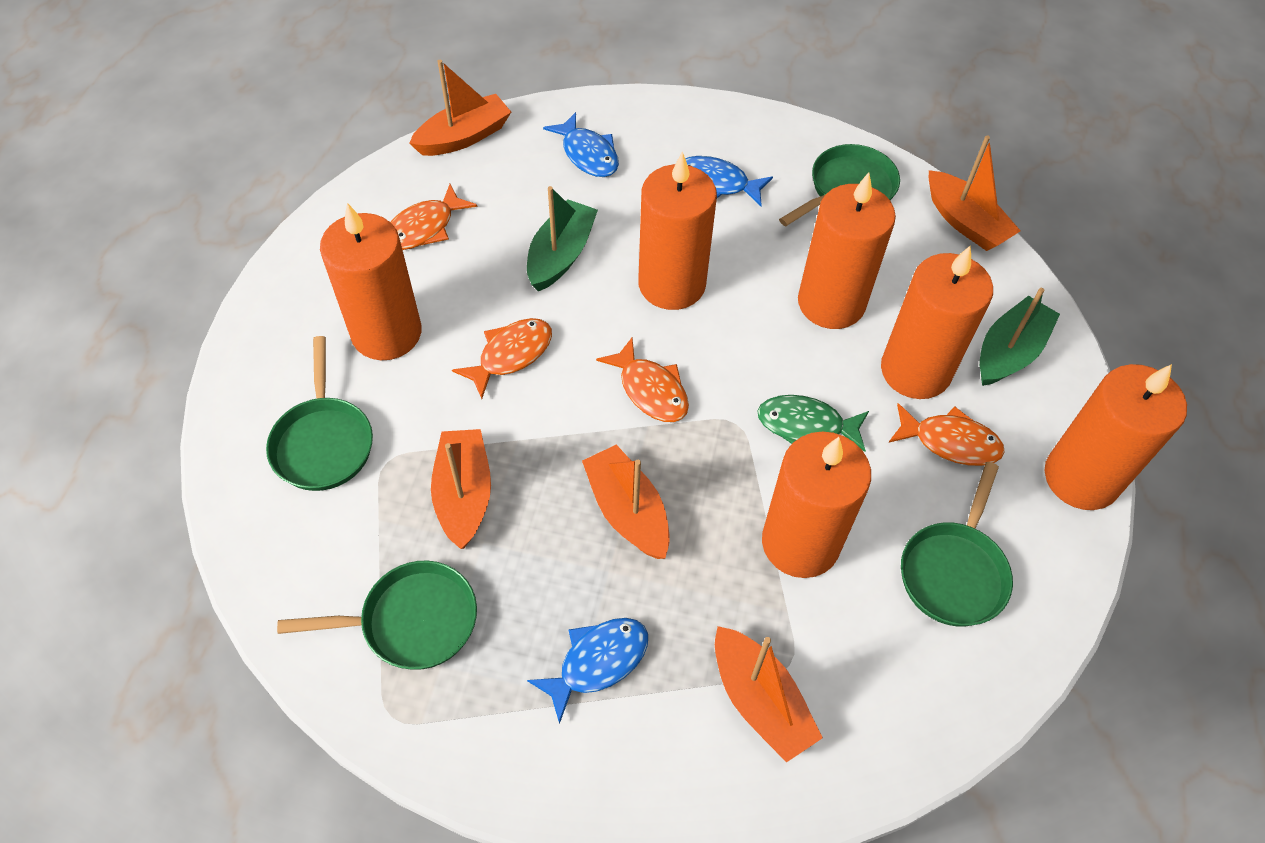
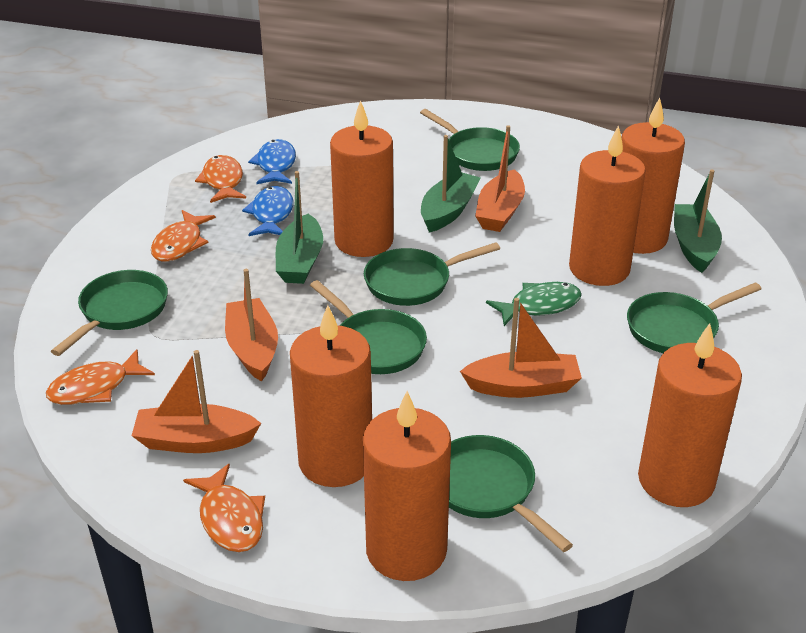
blue fish: [527,618,648,724] [543,112,619,177] [685,156,773,206] = 3 -> [242,186,293,236] [248,139,296,184] = 2
green boat: [527,186,598,292] [980,288,1060,386] = 2 -> [276,171,323,284] [421,135,481,233] [674,169,722,273] = 3
green pan: [266,336,373,491] [277,561,477,670] [779,144,900,226] [901,462,1013,626] = 4 -> [51,270,168,356] [310,280,427,374] [364,242,500,306] [420,109,520,171] [449,435,573,552] [627,282,762,353] = 6
orange boat: [409,60,511,156] [431,429,491,549] [582,445,670,559] [715,626,823,763] [929,135,1021,251] = 5 -> [132,350,261,453] [225,269,278,381] [460,298,582,398] [475,125,525,232] = 4

